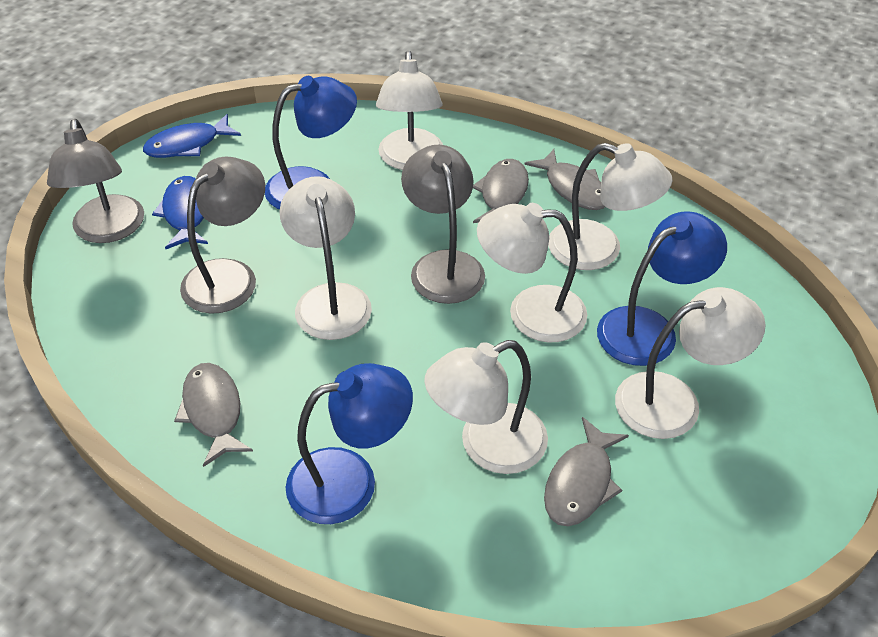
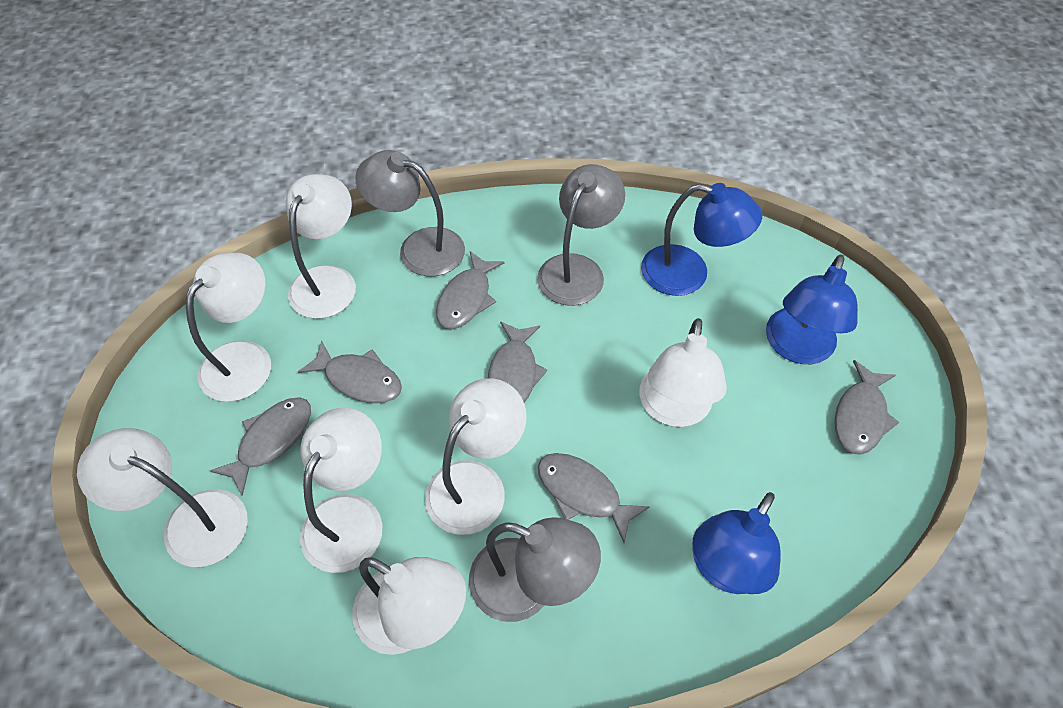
blue fish: [143,114,241,158] [152,176,208,249] = 2 -> none = 0
grey fish: [174,363,253,467] [473,159,529,223] [524,149,605,210] [544,417,629,526] = 4 -> [210,397,311,496] [298,340,402,403] [436,251,504,329] [488,322,547,402] [538,453,650,543] [835,360,899,455] = 6
white lamp: [280,176,372,340] [376,51,443,170] [424,340,548,474] [477,203,587,343] [548,143,672,270] [615,287,766,439] = 6 -> [77,428,248,567] [186,253,271,402] [286,174,356,319] [300,408,382,573] [352,557,466,655] [425,378,526,535] [639,318,727,427] = 7

